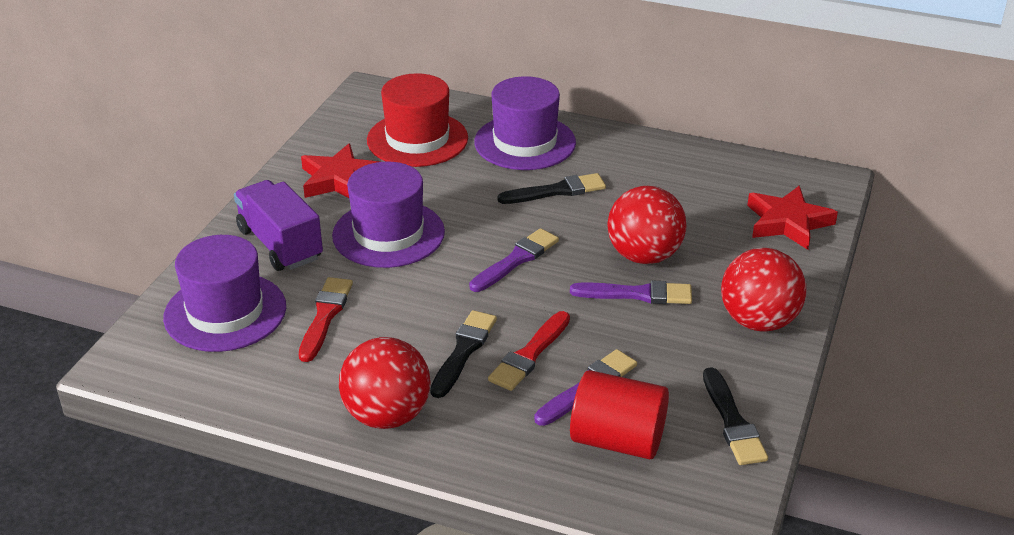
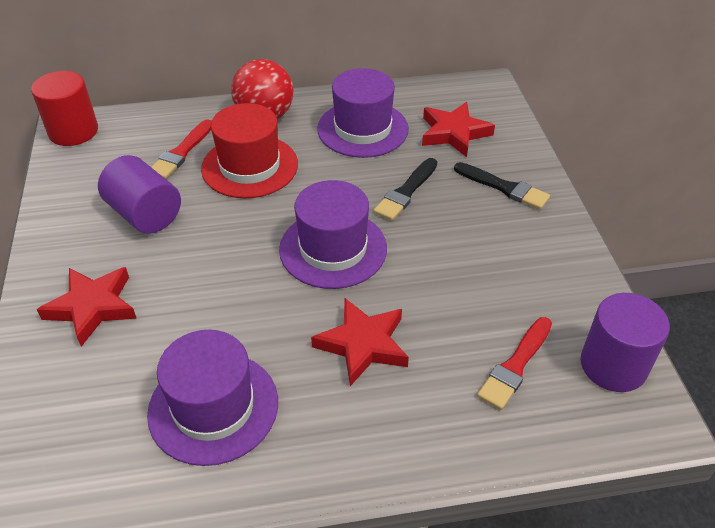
black brush: [430,310,497,398] [498,173,606,204] [703,367,768,465] = 3 -> [373,158,437,221] [454,162,550,210] = 2
purple brush: [469,228,559,292] [534,349,637,426] [570,280,692,304] = 3 -> none = 0
purple cylinder: none = 0 -> [98,155,181,234] [581,293,670,392] = 2
purple truck: [234,180,323,271] = 1 -> none = 0
red ball: [339,337,431,429] [607,186,687,264] [721,248,806,332] = 3 -> [231,59,294,119] = 1
red star: [301,143,380,198] [747,186,838,250] = 2 -> [37,267,137,347] [311,298,409,386] [422,102,495,157] = 3

